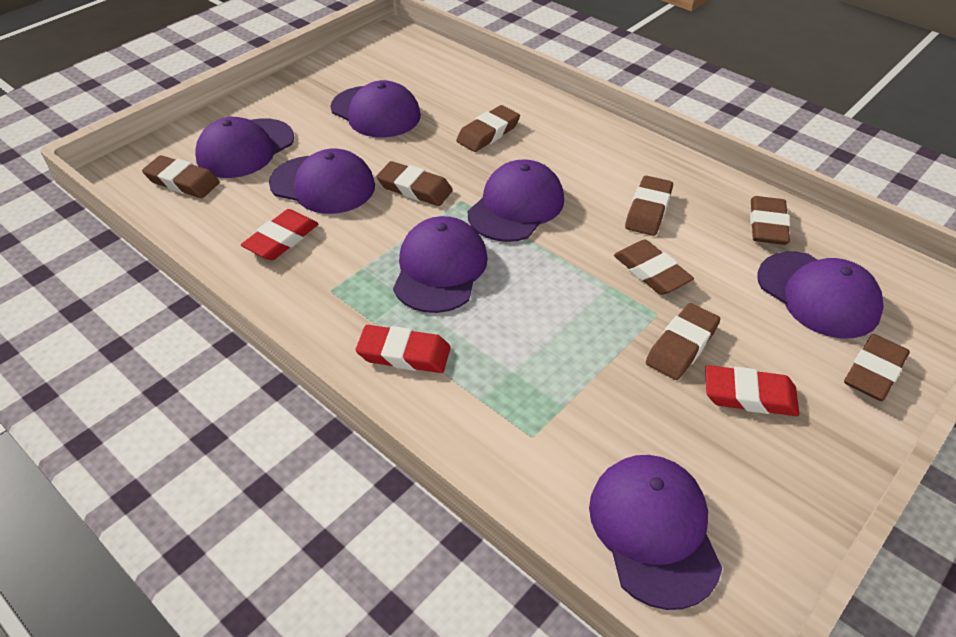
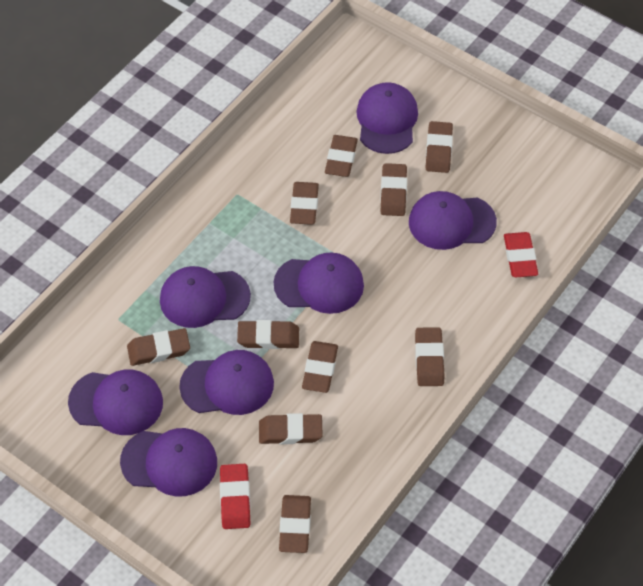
brown eraser: [142,155,220,198] [376,161,453,206] [456,105,520,152] [614,240,694,295] [625,176,673,236] [646,303,720,380] [750,196,790,245] [844,334,910,401] = 8 -> [127,328,190,366] [237,320,299,349] [259,413,323,444] [279,495,311,553] [290,182,319,225] [302,341,338,393] [325,135,358,177] [380,163,407,216] [415,327,444,386] [425,121,453,173] = 10
red eraser: [241,209,319,260] [356,325,451,373] [705,365,799,416] = 3 -> [220,464,250,529] [504,232,538,277] = 2

